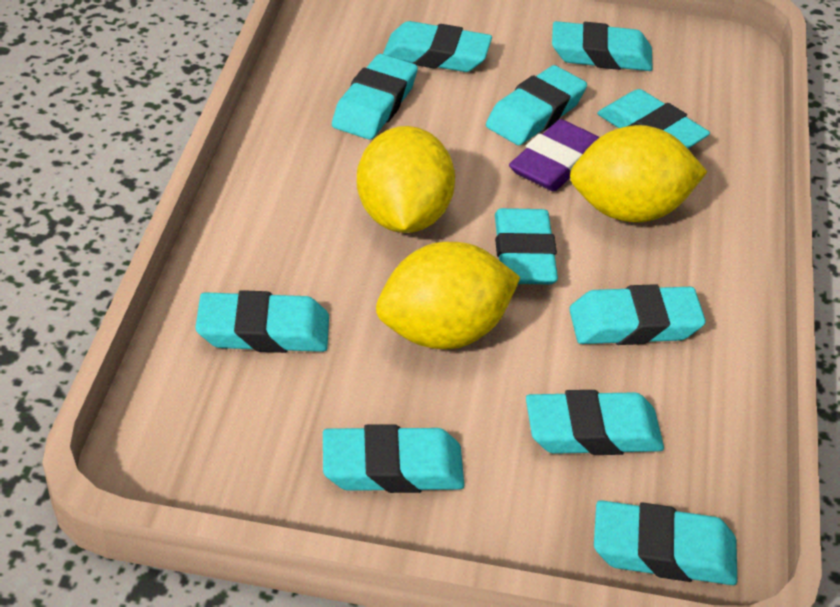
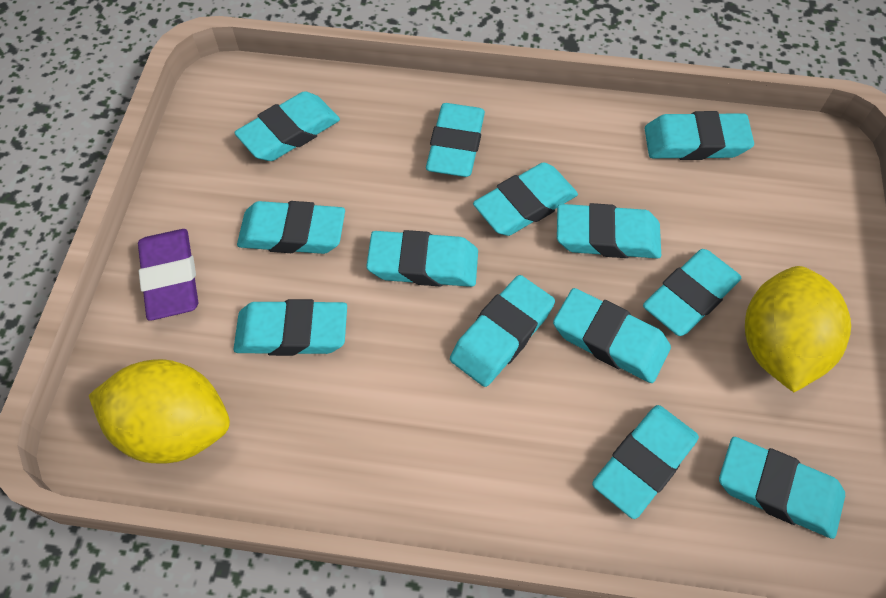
turquoise eraser: [195,290,329,353] [323,424,464,493] [332,54,418,140] [383,21,492,72] [486,65,587,145] [495,208,558,284] [526,390,664,455] [552,21,653,71] [569,284,706,345] [594,500,737,585] [597,89,710,148] = 11 -> [234,91,340,161] [234,299,347,356] [237,201,345,254] [366,230,478,287] [426,103,485,177] [450,275,555,387] [473,162,578,236] [553,288,671,383] [557,203,661,258] [592,405,699,519] [643,249,741,336] [645,111,754,160] [719,437,845,539] = 13
yellow lemon: [357,126,455,233] [376,242,521,349] [570,125,707,222] = 3 -> [89,359,230,463] [745,266,851,392] = 2

